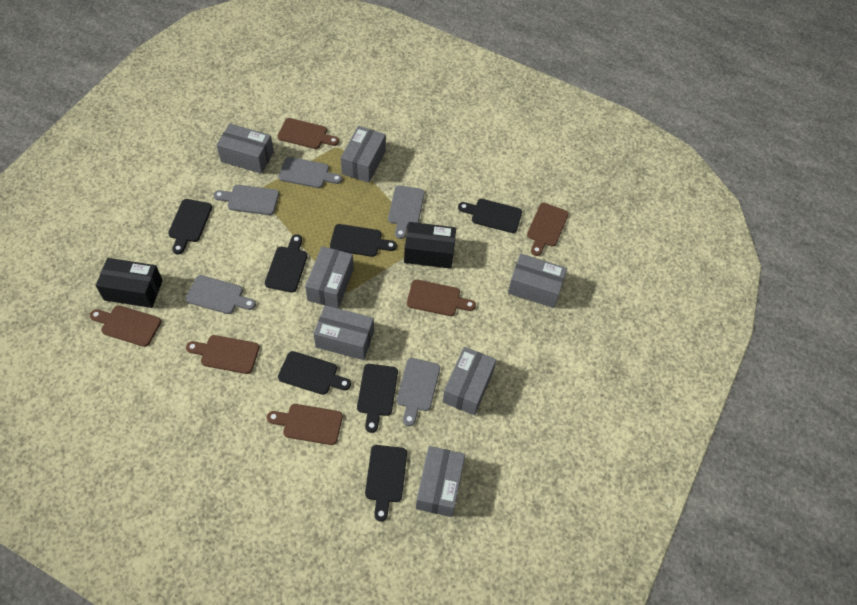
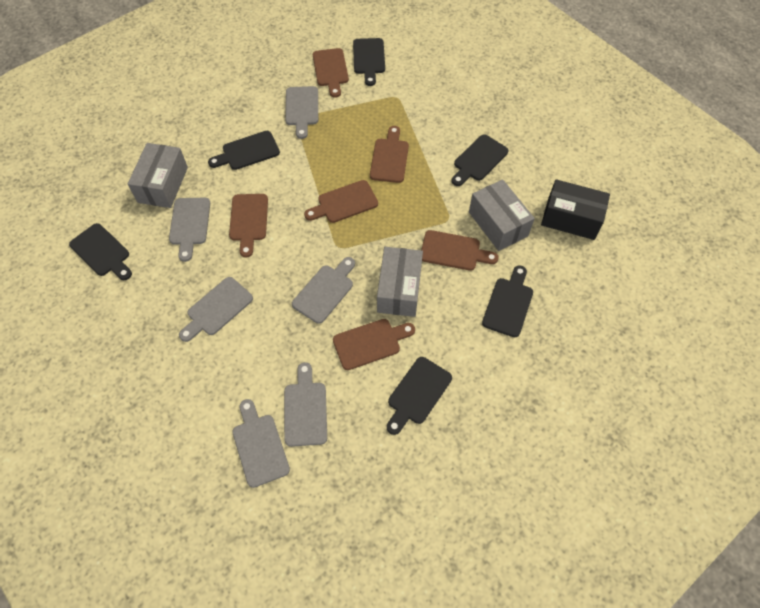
black box: [96,258,163,308] [404,222,456,269] = 2 -> [541,179,610,240] = 1
black cutting board: [168,199,212,254] [265,234,308,292] [278,351,351,395] [330,224,397,257] [357,364,398,433] [365,445,407,522] [458,199,522,233] = 7 -> [69,223,132,280] [208,131,280,170] [353,38,385,86] [387,357,452,435] [451,135,508,186] [482,265,533,337] = 6
grey box: [216,123,274,174] [305,246,354,309] [314,305,374,360] [341,126,386,183] [416,446,465,517] [443,347,496,415] [508,253,567,308] = 7 -> [128,143,188,208] [377,247,423,317] [469,179,535,251] = 3
grey cutting board: [186,275,256,314] [213,185,279,215] [278,157,342,188] [388,185,425,239] [397,358,440,426] = 5 -> [169,198,210,262] [179,277,253,342] [232,399,290,488] [284,362,327,447] [285,86,318,139] [292,257,355,324] = 6

